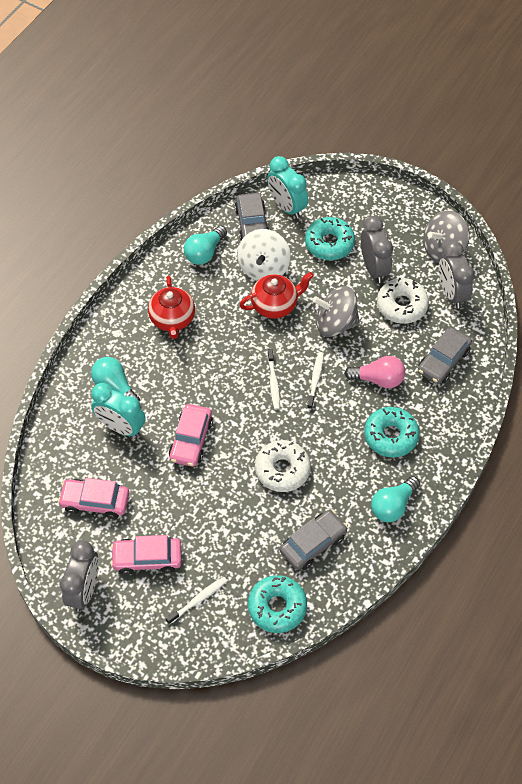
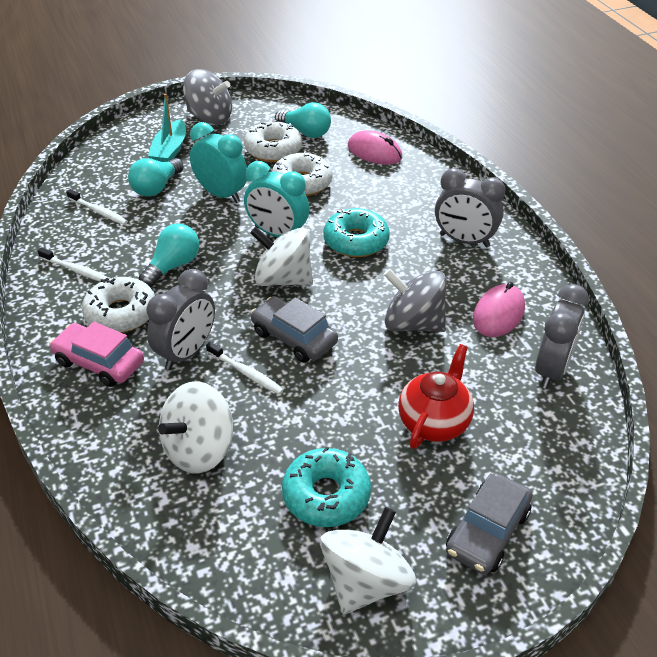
grey car: [235,193,269,240] [280,510,348,570] [418,327,472,384] = 3 -> [251,296,338,363] [446,473,532,574] = 2
pink car: [58,478,129,519] [111,535,182,575] [169,404,213,467] = 3 -> [49,322,144,387] = 1
pink light bulb: [344,356,405,388] = 1 -> none = 0
pink mouse: none = 0 -> [348,130,402,165] [473,282,525,337] = 2
red teapot: [148,276,195,339] [240,272,314,319] = 2 -> [398,344,474,449] = 1
turquoise boat: none = 0 -> [148,94,186,162] = 1
turquoise donut: [248,575,307,633] [305,217,355,260] [364,407,419,458] = 3 -> [282,447,371,527] [323,208,390,257] = 2
white donut: [255,440,311,492] [377,278,429,324] = 2 -> [82,277,155,333] [244,120,302,162] [272,151,333,196] = 3
white spinning top: [237,229,291,281] = 1 -> [158,381,233,474] [250,227,313,286] [320,507,416,614] = 3

